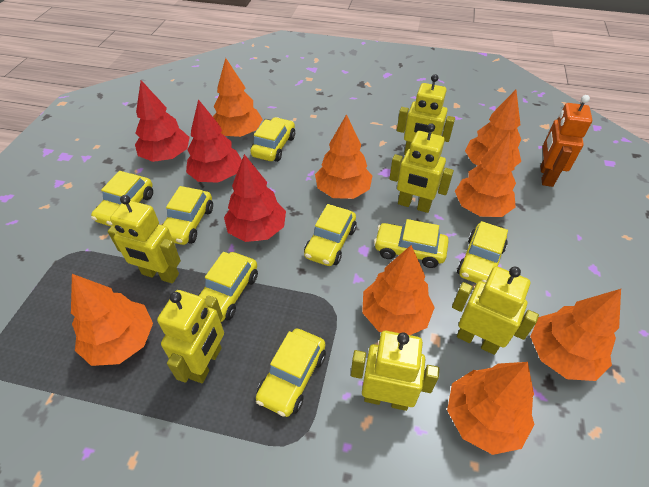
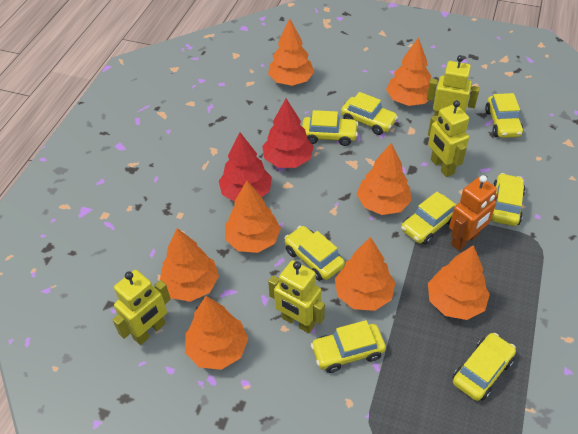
red tree: [135,80,190,162] [186,99,242,183] [224,154,286,242] = 3 -> [219,133,272,202] [262,99,314,168] = 2
yellow robot: [108,195,181,283] [157,290,224,383] [351,331,439,411] [389,123,454,213] [397,74,455,155] [452,266,539,355] = 6 -> [113,270,170,345] [268,260,325,333] [427,55,480,116] [428,100,469,177] = 4

